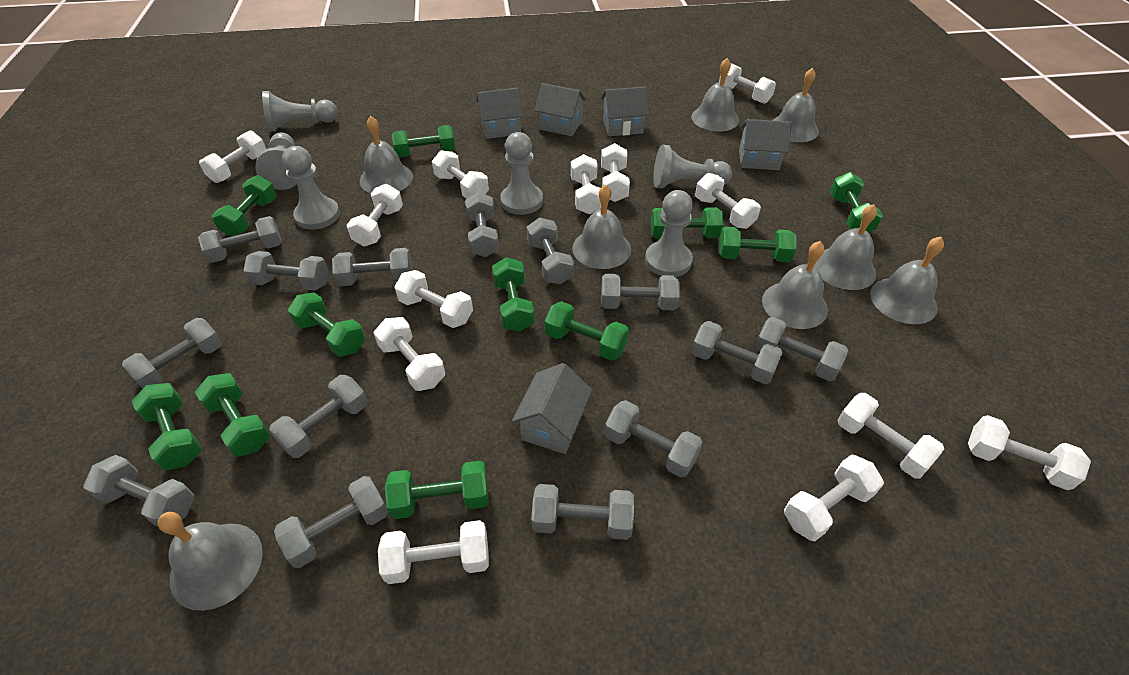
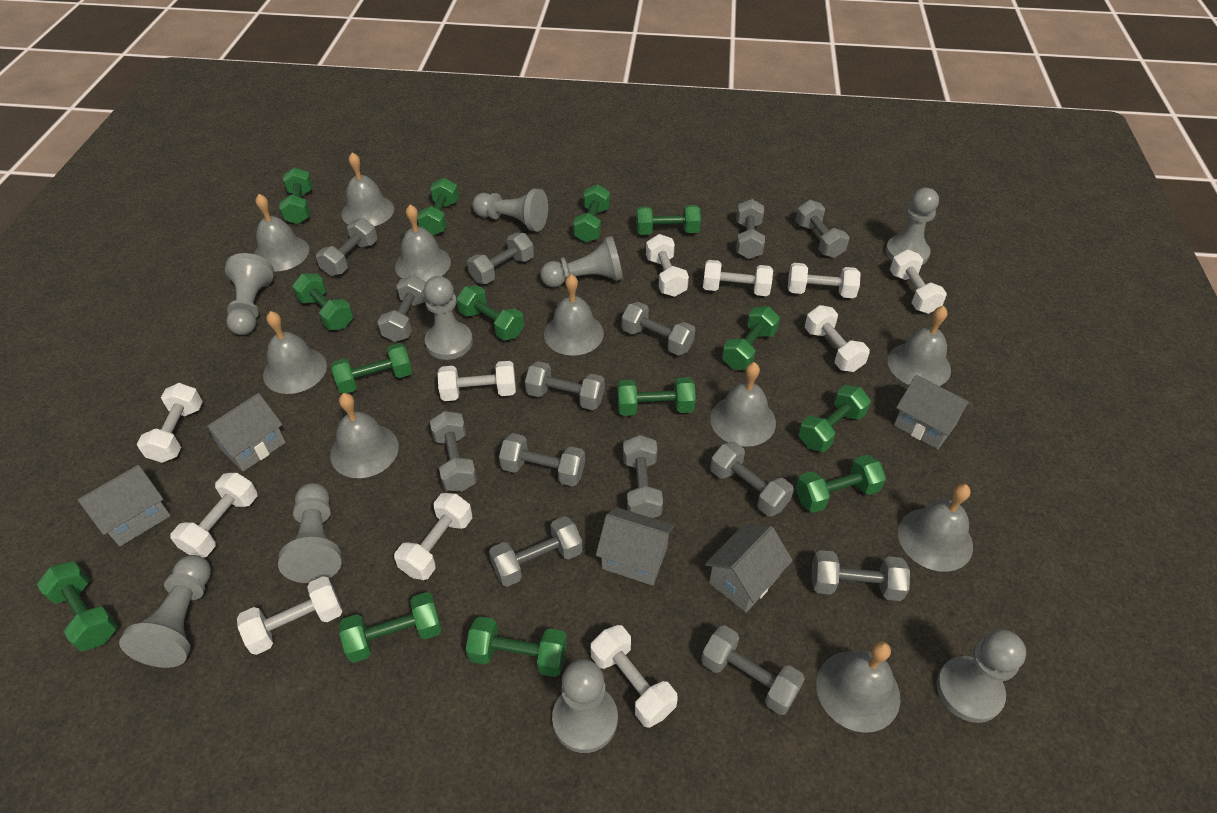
green dumbbell: [132,383,202,470] [195,373,270,457] [212,175,277,237] [288,292,365,357] [385,461,489,519] [392,125,455,157] [492,257,535,332] [545,301,629,361] [651,207,724,239] [719,227,796,262] [830,172,883,232] = 11 -> [37,561,118,651] [279,167,313,224] [292,273,354,330] [331,343,412,394] [339,592,442,663] [417,178,459,236] [456,285,524,341] [466,616,567,677] [573,184,610,243] [617,377,696,416] [636,205,701,235] [722,306,780,370] [796,455,886,513] [799,385,871,452] = 14
grey bell: [157,512,263,611] [360,116,413,193] [572,184,631,269] [691,58,739,131] [762,241,828,329] [773,68,819,142] [814,204,877,290] [870,237,944,324] = 8 -> [254,194,309,272] [263,311,327,394] [330,393,399,478] [341,152,394,226] [395,205,451,282] [544,274,604,356] [710,362,776,447] [816,641,900,733] [888,306,951,386] [898,484,973,572] = 10
grey pawn: [255,132,297,190] [262,91,338,131] [282,146,340,230] [500,132,543,215] [645,190,693,277] [653,145,732,189] = 6 -> [119,555,211,668] [225,253,274,335] [278,483,341,583] [424,276,473,360] [472,188,548,232] [540,236,623,287] [552,659,618,753] [885,188,939,265] [937,629,1026,723] = 9
white dumbbell: [199,130,266,183] [347,184,403,247] [374,317,445,391] [378,520,489,584] [395,270,473,328] [432,150,489,199] [571,154,601,214] [601,143,630,202] [695,173,761,229] [719,63,776,104] [784,454,884,541] [837,393,944,479] [968,415,1091,490] = 13 -> [137,383,203,463] [171,473,257,558] [237,576,343,655] [394,493,472,580] [437,361,516,401] [591,625,678,728] [646,234,689,297] [703,260,773,296] [788,263,861,298] [805,305,870,372] [890,249,947,314] = 11

